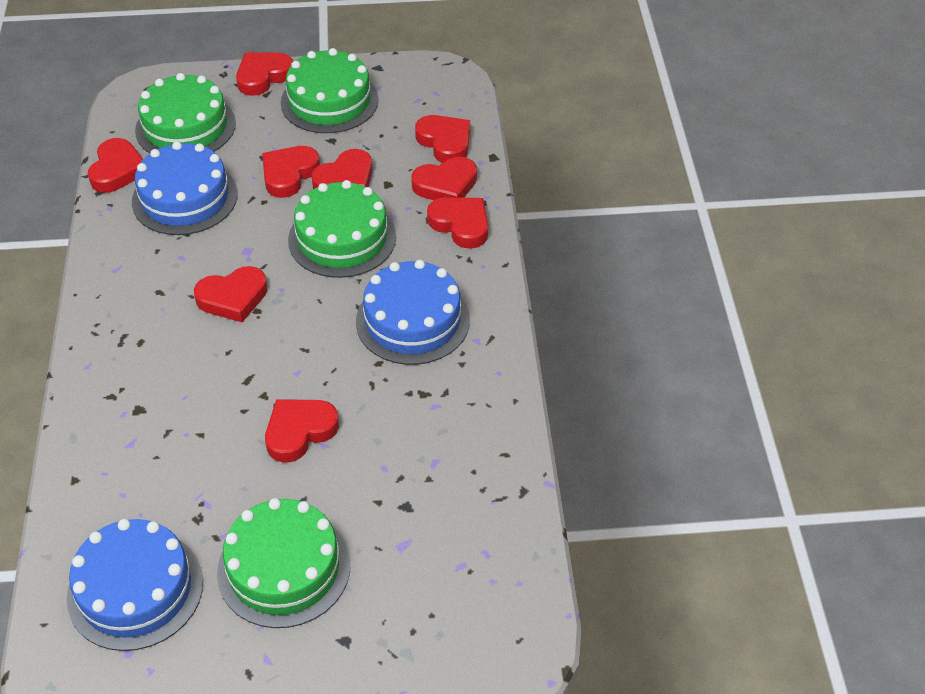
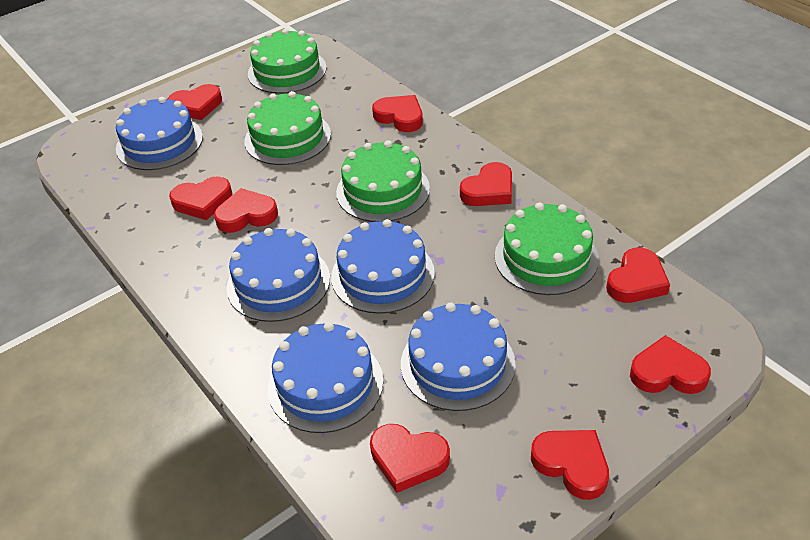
blue cake: [67,519,203,651] [132,142,238,235] [356,260,470,365] = 3 -> [116,97,203,170] [227,228,330,322] [268,322,383,433] [331,219,435,314] [401,302,516,411] = 5

